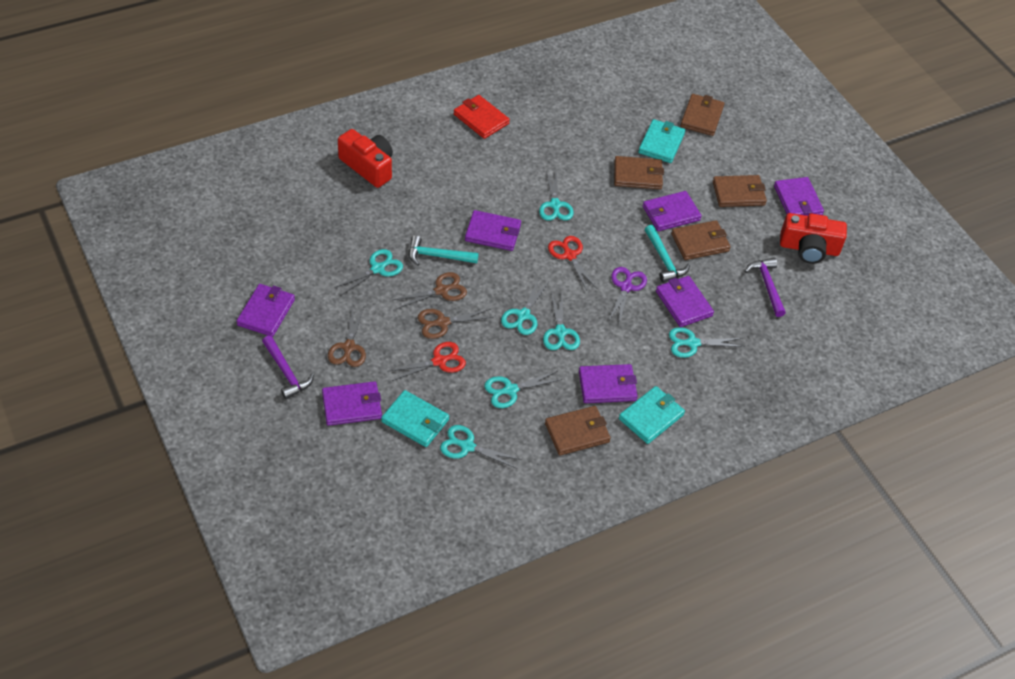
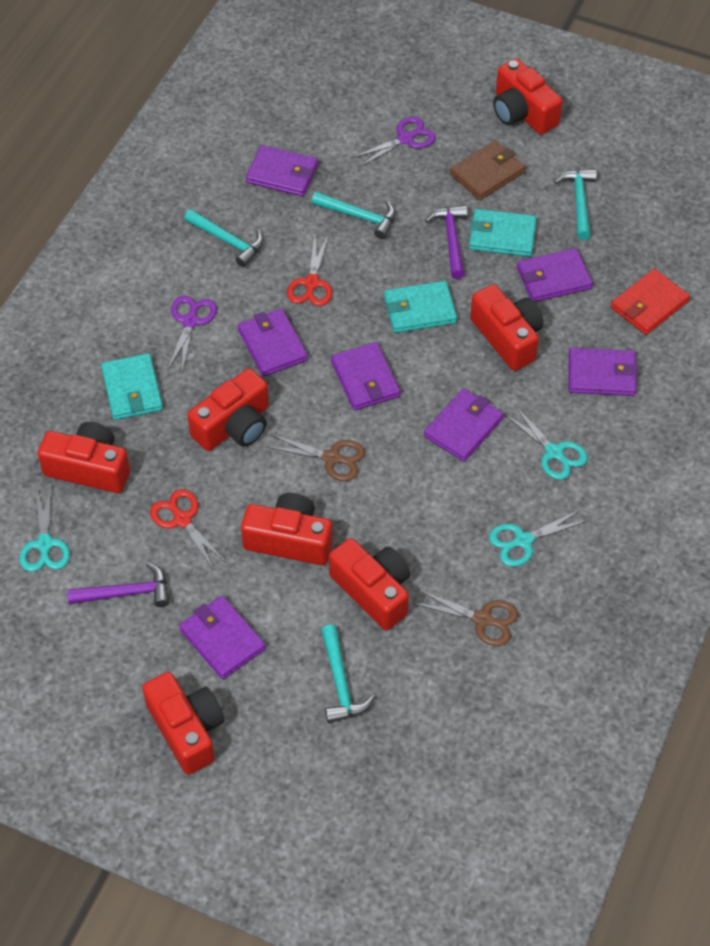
brown scissors: [328,307,366,367] [393,272,467,309] [418,309,493,339] = 3 -> [266,434,365,481] [413,590,518,646] = 2
brown wallet: [545,406,611,456] [614,156,664,189] [671,220,731,260] [680,94,724,136] [713,175,767,207] = 5 -> [450,141,525,200] = 1
purple scissors: [608,267,647,324] = 1 -> [168,295,217,372] [352,117,436,167] = 2
red camera: [338,129,393,188] [780,213,847,264] = 2 -> [38,422,130,493] [142,672,224,775] [187,368,269,451] [241,493,332,565] [329,538,410,630] [470,284,543,371] [493,58,562,134] = 7
turquoise hammer: [409,235,479,266] [645,225,690,283] = 2 -> [184,209,264,267] [311,192,396,239] [321,625,375,723] [554,169,597,240] = 4
turquoise scissors: [334,249,403,295] [440,425,522,469] [484,371,562,408] [501,278,549,335] [539,170,574,221] [543,292,580,350] [669,327,745,358] = 7 -> [19,486,70,572] [489,509,589,567] [504,405,588,480] = 3

